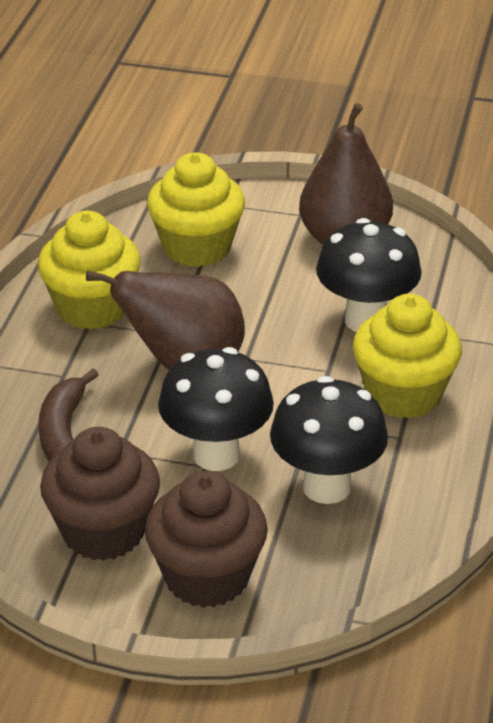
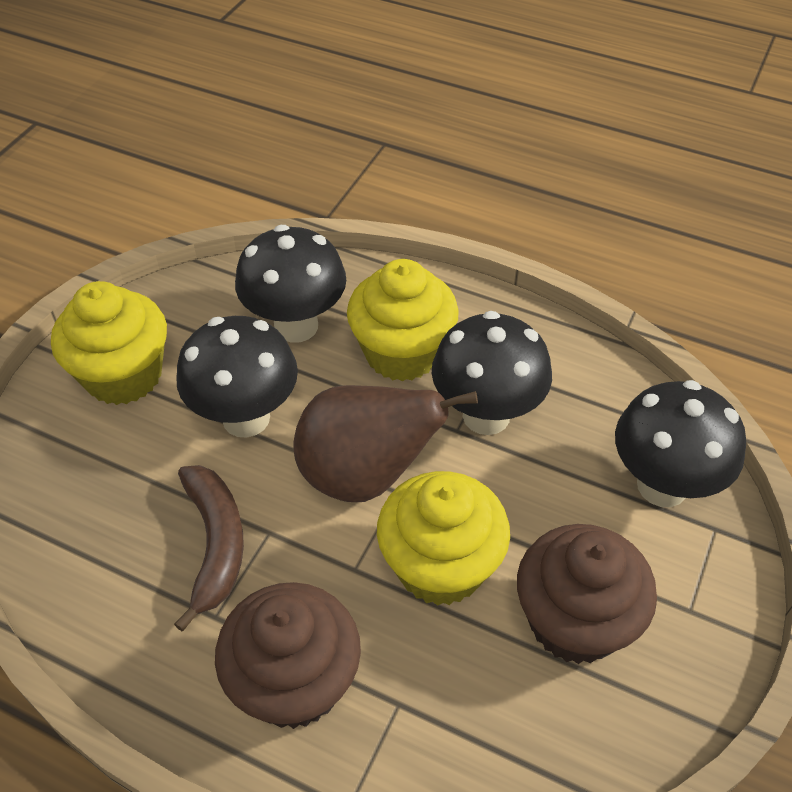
black mushroom: [158,347,274,471] [270,376,388,504] [316,218,422,332] = 3 -> [176,316,298,438] [235,225,346,343] [432,311,552,435] [615,380,746,507] = 4
brown pear: [86,271,245,370] [299,103,393,245] = 2 -> [293,385,478,502] = 1

